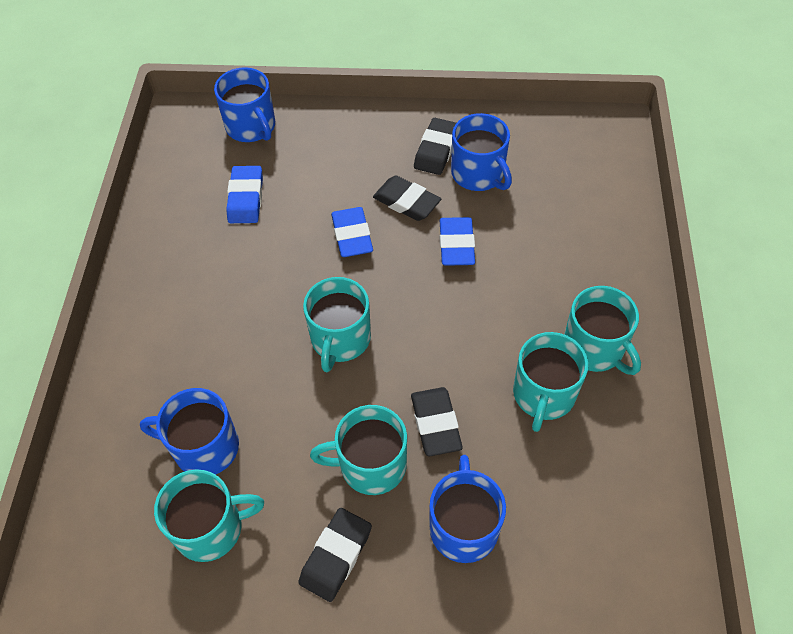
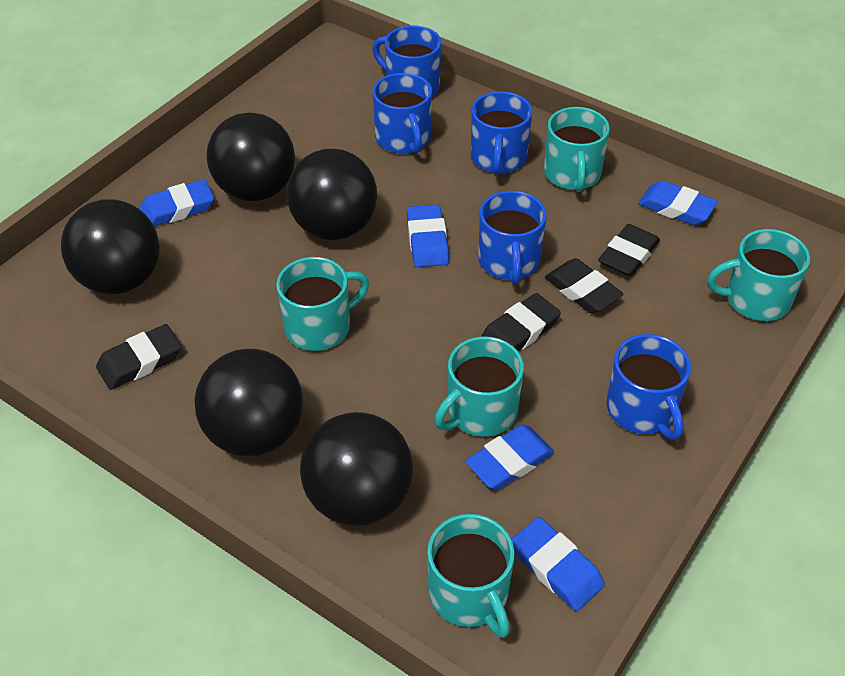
black ball: none = 0 -> [61,199,159,294] [195,349,303,456] [207,112,295,201] [286,149,377,240] [300,412,413,526] = 5
blue eraser: [226,166,263,223] [331,207,373,257] [439,217,475,266] = 3 -> [140,179,214,226] [407,204,449,267] [465,424,555,490] [511,517,605,611] [638,180,718,225] = 5
blue mug: [140,388,239,475] [214,67,275,142] [430,455,506,563] [451,113,512,191] = 4 -> [373,25,441,97] [373,73,432,153] [471,92,532,175] [478,191,547,284] [606,334,691,440] = 5

